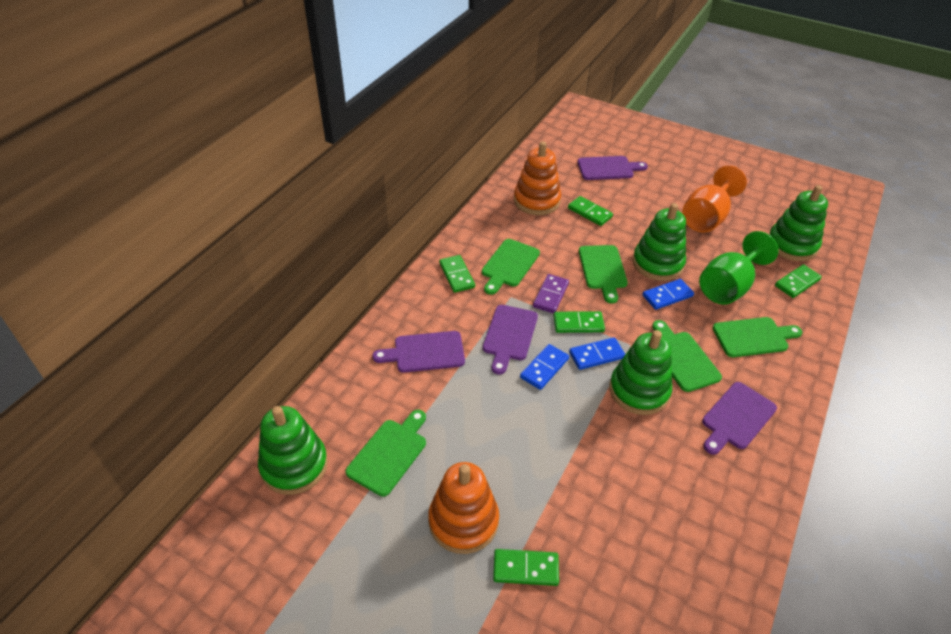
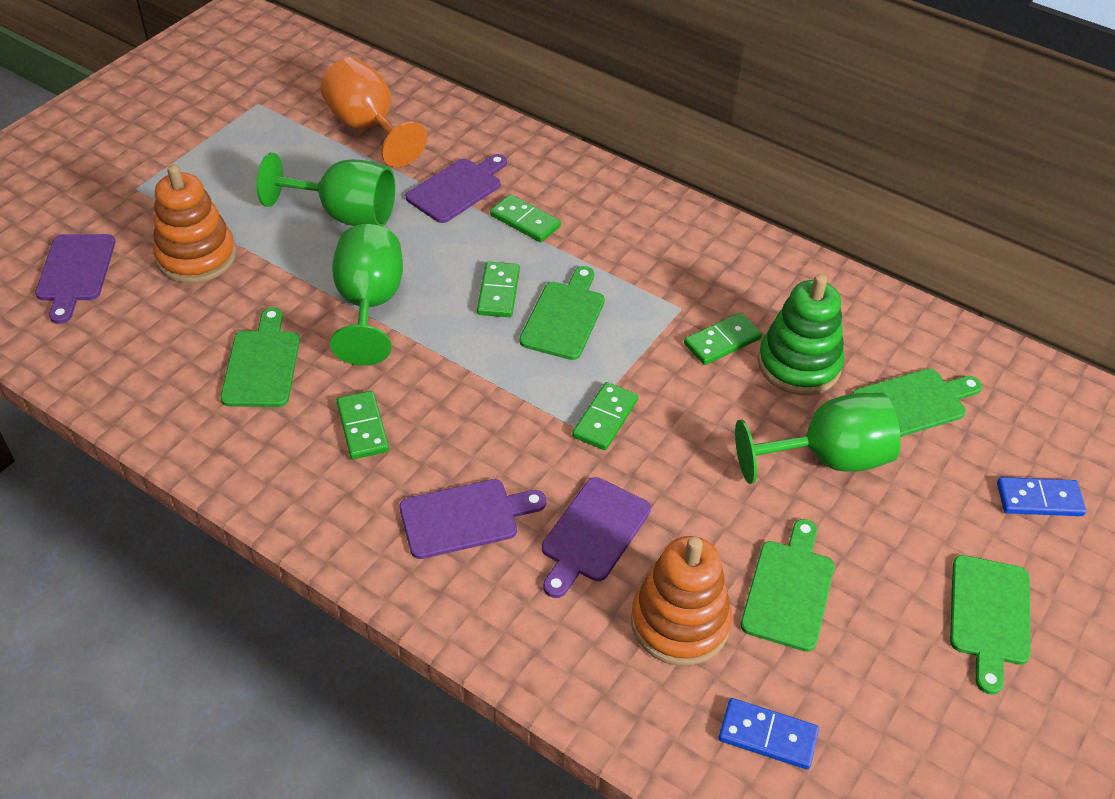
blue domino: [520,344,569,390] [569,337,625,370] [642,279,694,310] = 3 -> [719,698,819,770] [997,477,1086,516] = 2
green goblet: [699,231,779,305] = 1 -> [256,153,395,226] [330,224,403,366] [735,393,901,484] = 3
green stacking toy: [258,406,328,495] [610,330,672,415] [633,203,686,281] [769,185,828,261] = 4 -> [758,274,844,395] = 1
purple domino: [533,274,569,313] = 1 -> none = 0

